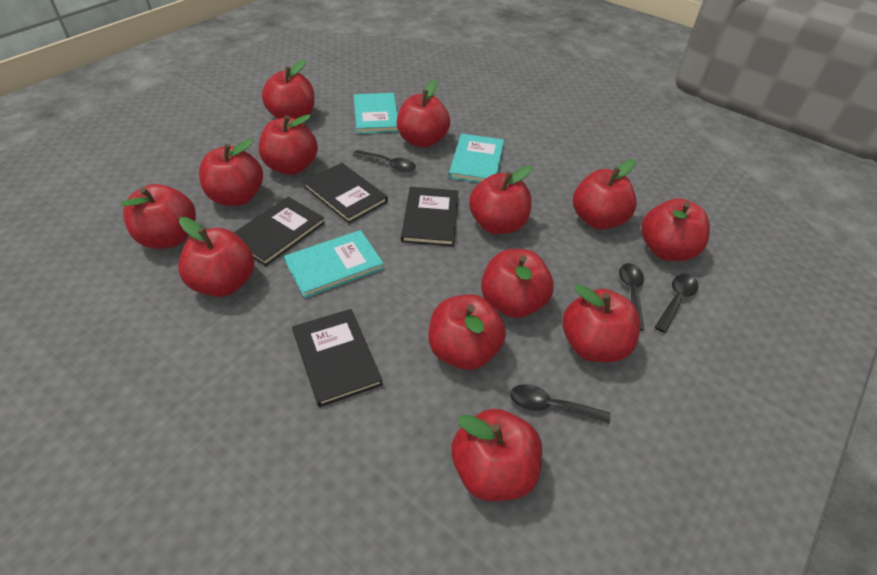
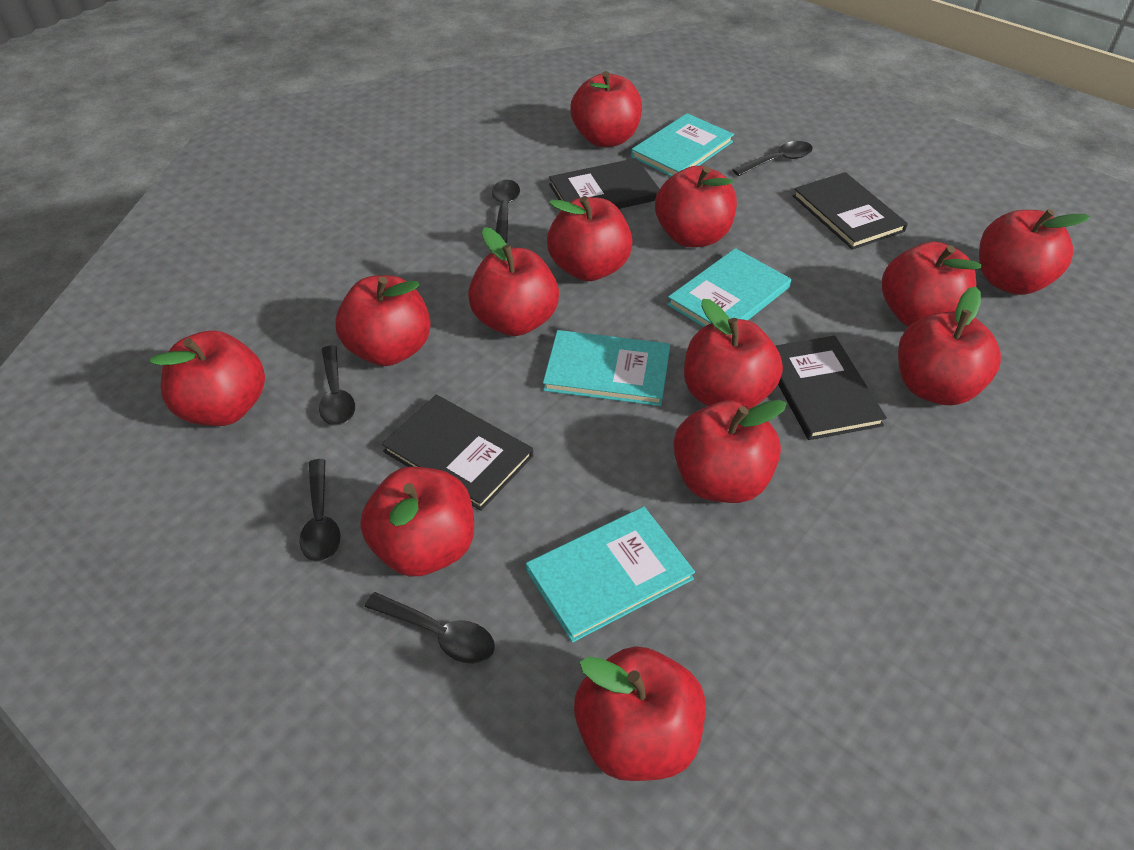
black spoon: [353,150,416,172] [510,384,610,424] [619,263,644,331] [655,274,698,333] = 4 -> [300,459,340,562] [319,345,355,425] [365,592,495,664] [492,180,520,243] [733,141,813,176] = 5
turquoise book: [284,230,384,298] [354,93,399,134] [449,134,504,183] = 3 -> [526,507,695,643] [543,330,670,406] [631,113,734,177] [667,248,791,327] = 4

